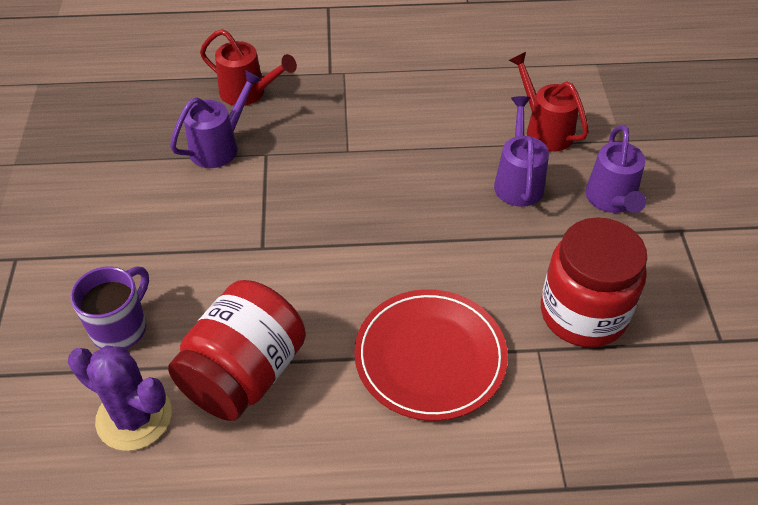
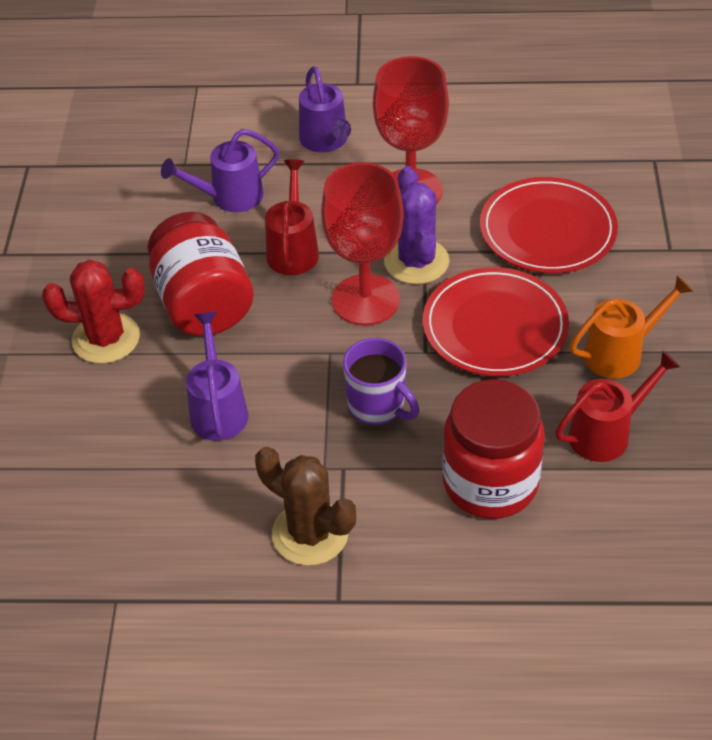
brown cactus: none = 0 -> [255,447,356,566] = 1
orange watering can: none = 0 -> [570,275,693,379] = 1
red cactus: none = 0 -> [42,260,145,364] = 1
red goblet: none = 0 -> [321,162,404,326] [373,56,449,204] = 2
red plate: [354,289,508,421] = 1 -> [423,267,569,376] [480,177,618,273] = 2

